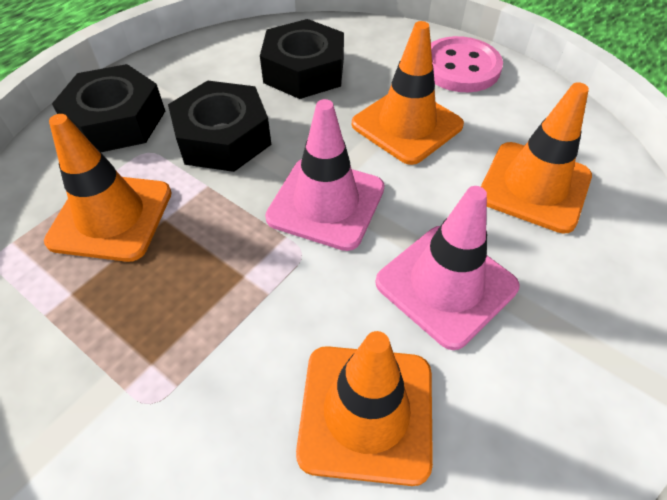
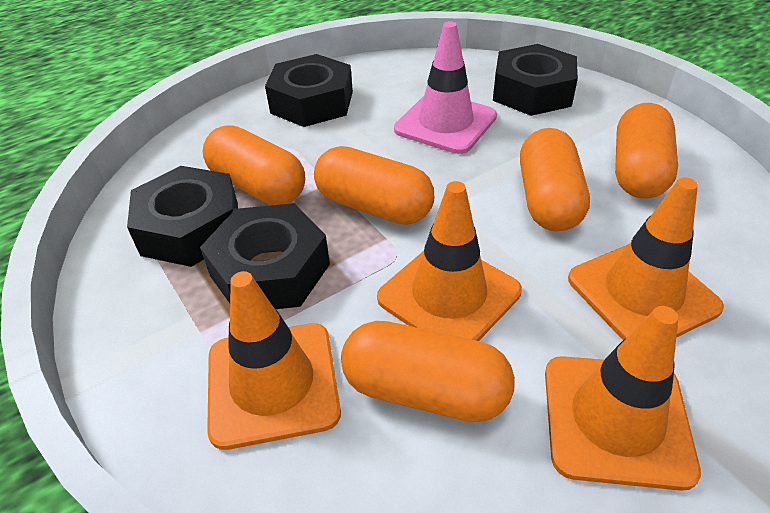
black nut: [52,64,165,152] [168,80,271,172] [260,19,344,99] = 3 -> [127,166,238,267] [200,203,330,309] [265,54,353,127] [493,44,578,116] = 4
orange capsule: none = 0 -> [203,125,305,205] [314,146,434,225] [341,321,515,422] [520,128,590,231] [615,103,678,198] = 5
pink button: [431,36,503,92] = 1 -> none = 0
pink traffic cone: [265,99,385,251] [375,186,519,350] = 2 -> [394,21,497,154] = 1

